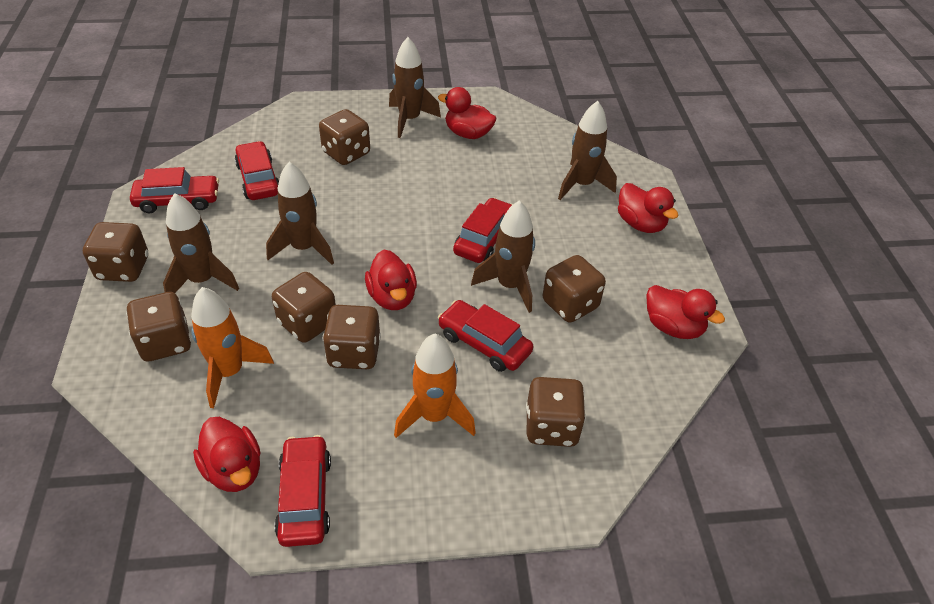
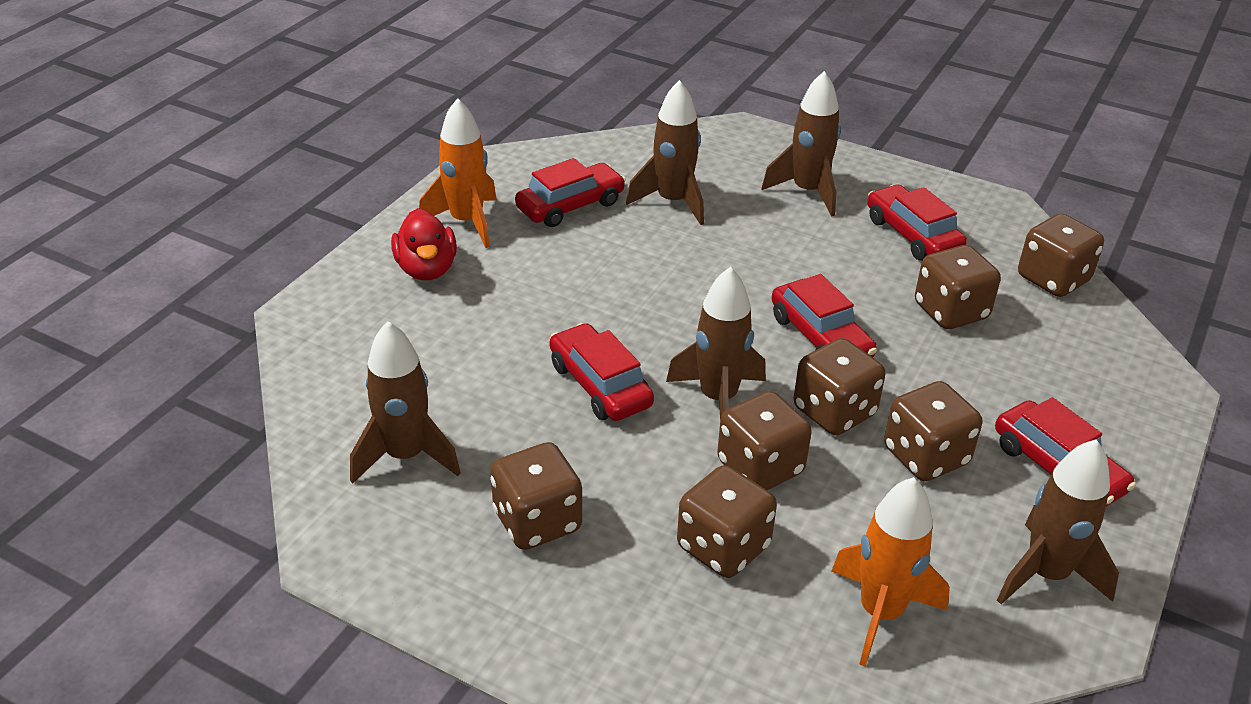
red duck: [193,417,260,492] [365,250,417,310] [438,87,497,139] [618,183,678,233] [646,285,725,339] = 5 -> [391,208,457,280] = 1

